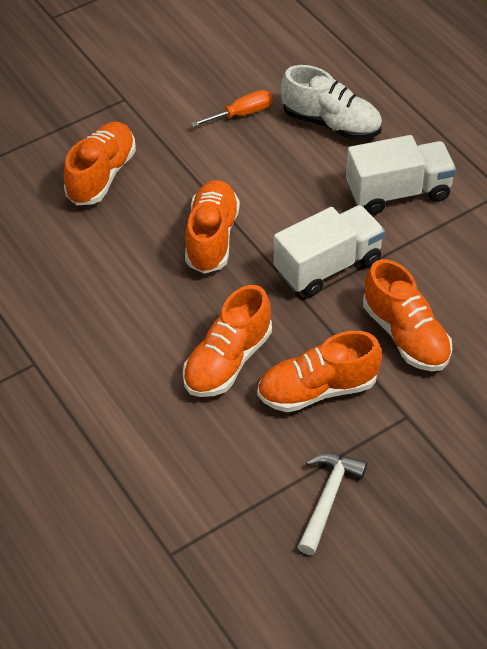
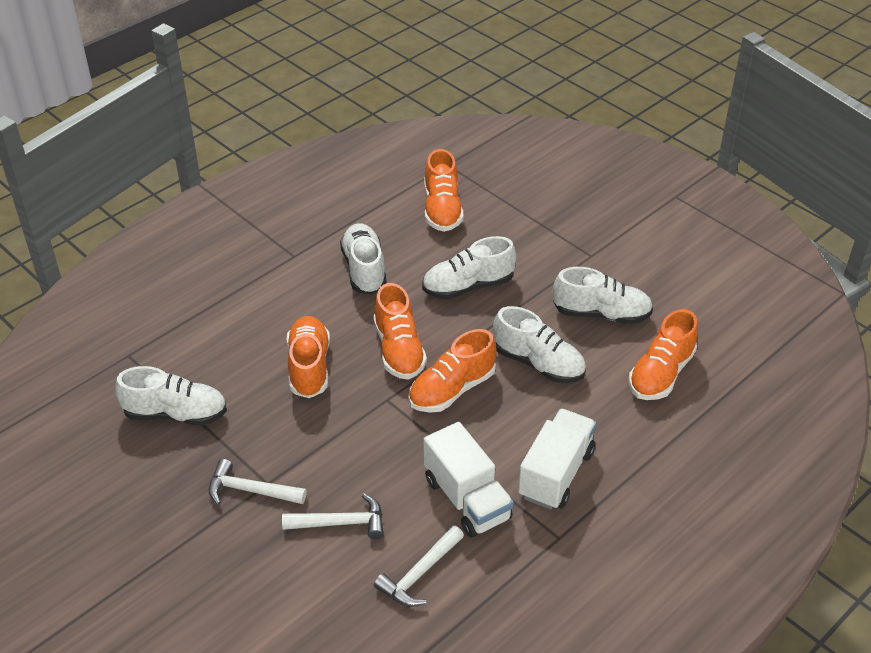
orange screwdriver: [191,90,272,127] = 1 -> none = 0
white hammer: [298,453,367,555] = 1 -> [209,459,307,505] [282,493,384,539] [374,525,464,607] = 3
white shoe: [281,65,382,140] = 1 -> [115,366,227,426] [340,223,387,295] [422,236,516,299] [493,306,586,383] [553,267,653,324] = 5

